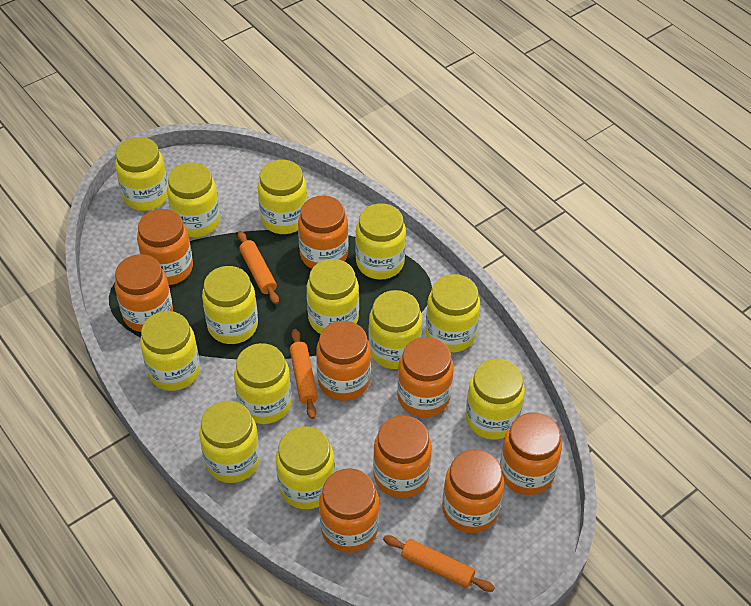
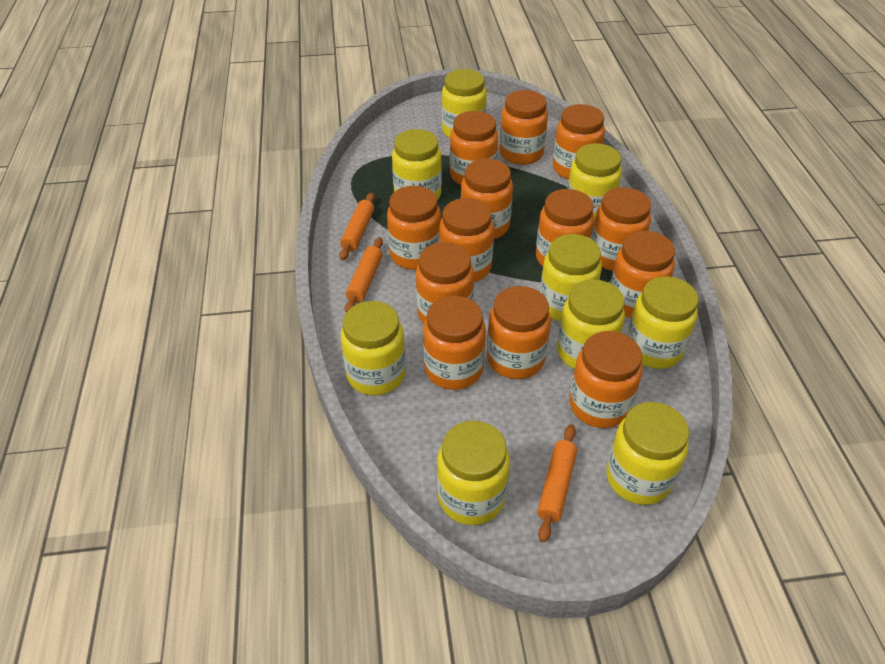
orange jar: [115,254,173,332] [137,209,193,285] [298,195,348,269] [316,321,371,401] [319,468,379,553] [373,415,432,498] [397,337,454,417] [442,450,504,533] [500,412,562,495] = 9 -> [387,186,441,270] [416,242,474,324] [423,296,486,390] [439,198,494,282] [450,111,498,185] [461,159,513,239] [487,286,551,379] [499,90,548,165] [536,189,594,266] [553,104,605,179] [569,331,642,428] [592,187,651,271] [610,231,675,318] = 13
yellow jar: [115,137,168,211] [140,311,200,391] [167,162,220,237] [199,401,260,483] [202,266,258,344] [234,343,292,424] [258,160,307,234] [276,426,335,509] [307,259,359,334] [355,203,406,280] [368,290,422,369] [426,274,480,353] [465,359,525,440] = 13 -> [341,301,406,396] [392,129,442,200] [437,421,510,525] [442,69,487,138] [540,234,602,321] [557,280,625,369] [567,143,622,221] [606,402,689,505] [627,276,698,369] = 9

